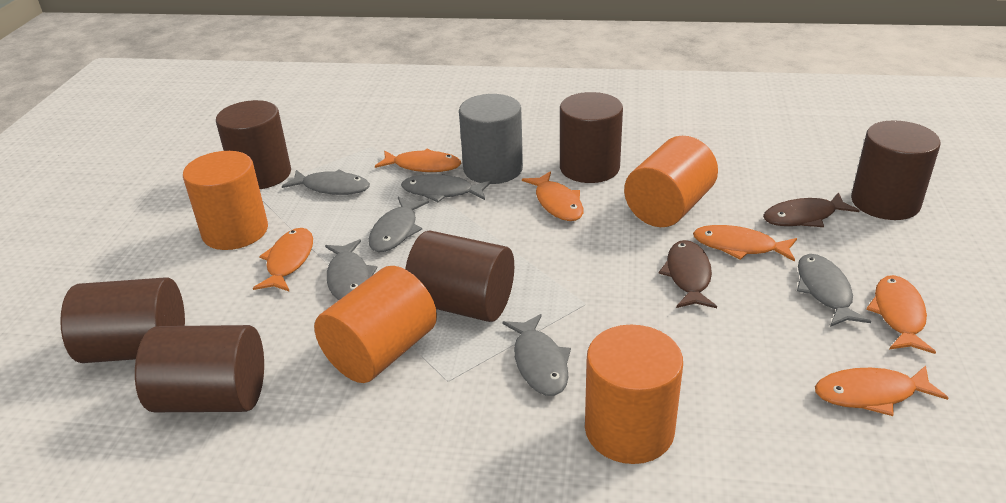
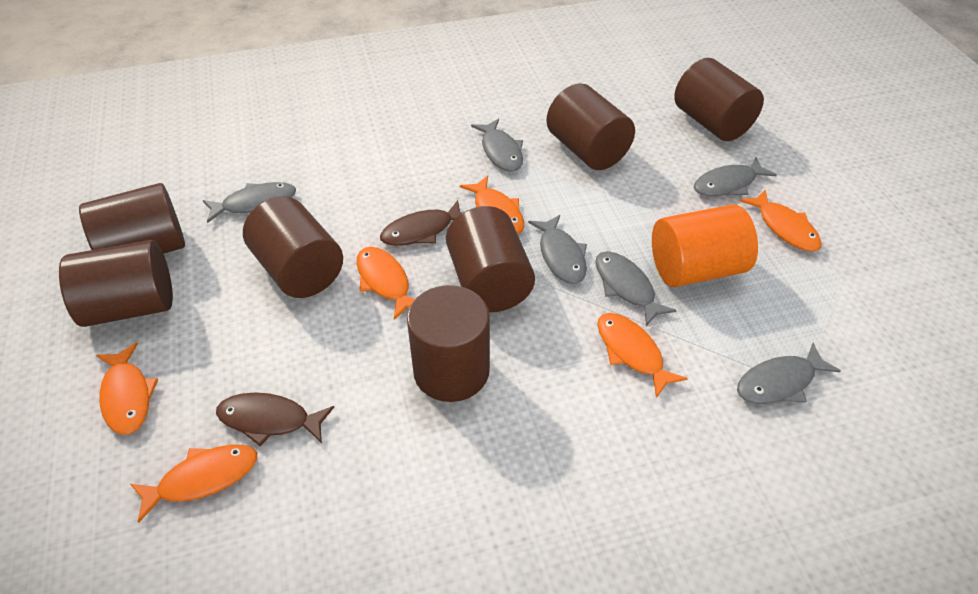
brown cylinder: [60,278,185,363] [135,325,264,412] [216,100,291,189] [405,230,514,322] [560,92,623,183] [851,120,941,220] = 6 -> [59,240,173,327] [79,183,185,254] [243,196,343,298] [407,285,490,402] [446,206,535,313] [546,83,635,170] [674,58,764,141] = 7
grey cylinder: [459,94,523,184] = 1 -> none = 0
orange cylinder: [183,151,268,250] [314,266,437,383] [585,325,683,464] [624,136,718,227] = 4 -> [652,204,758,287] = 1

